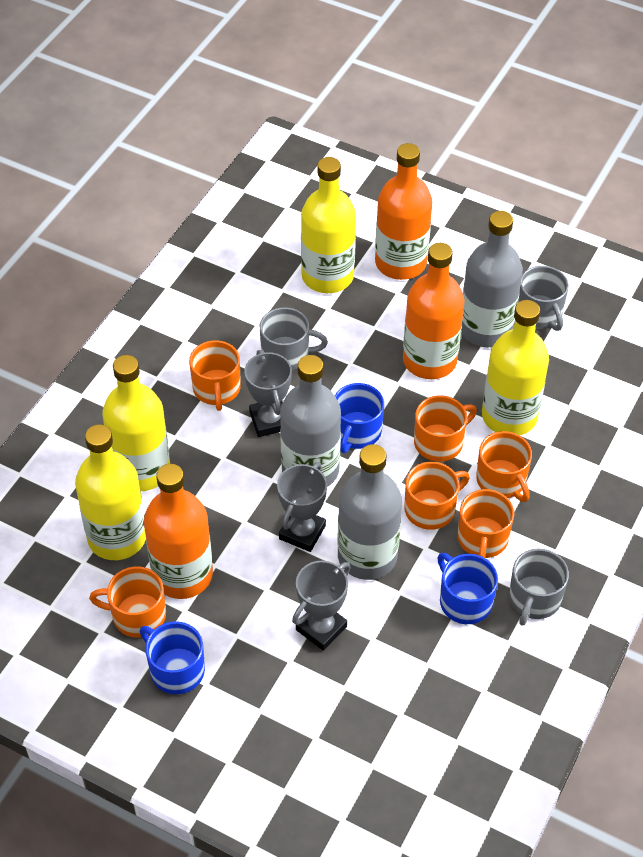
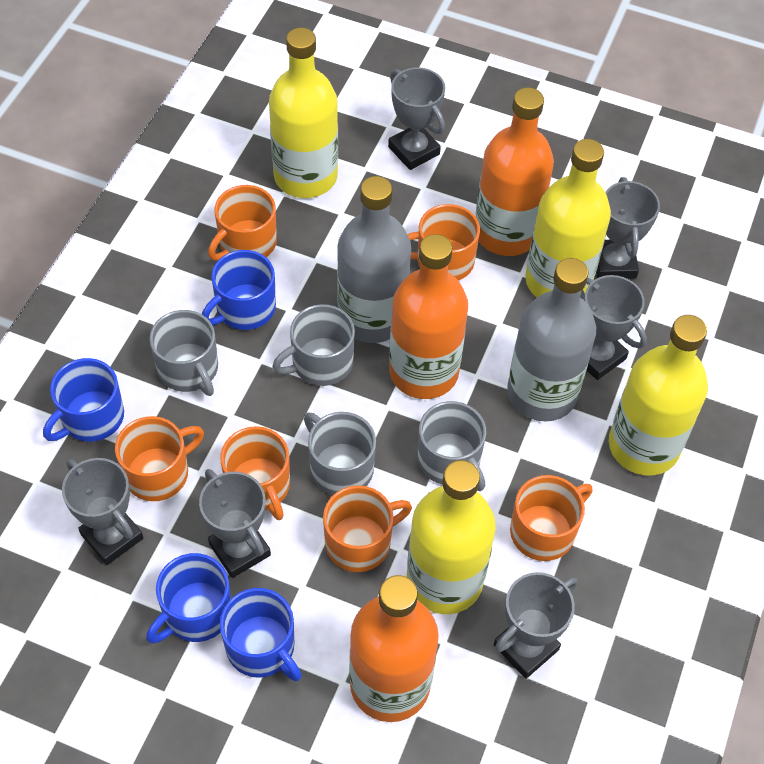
blue mug: [140,621,205,694] [335,383,384,453] [437,553,498,624] = 3 -> [43,358,124,442] [146,553,231,644] [202,250,276,330] [220,588,302,681] = 4
grey bottle: [280,355,341,487] [337,444,402,580] [461,211,523,347] = 3 -> [337,176,411,343] [507,258,596,422] = 2
grey mug: [260,307,328,370] [509,549,569,626] [518,266,569,331] = 3 -> [149,310,218,396] [272,304,355,386] [304,412,376,495] [417,401,486,491] = 4
grey trophy: [244,350,292,437] [277,462,327,552] [292,561,351,651] = 3 -> [62,458,143,565] [199,469,271,578] [388,67,445,170] [494,572,578,679] [580,275,647,380] [596,177,660,279] = 6

